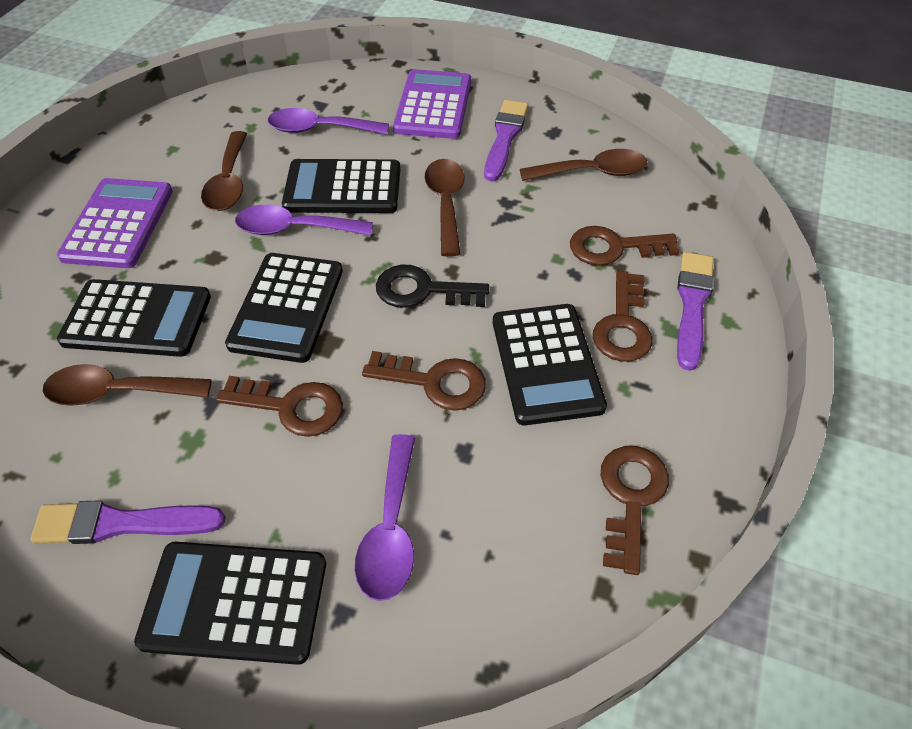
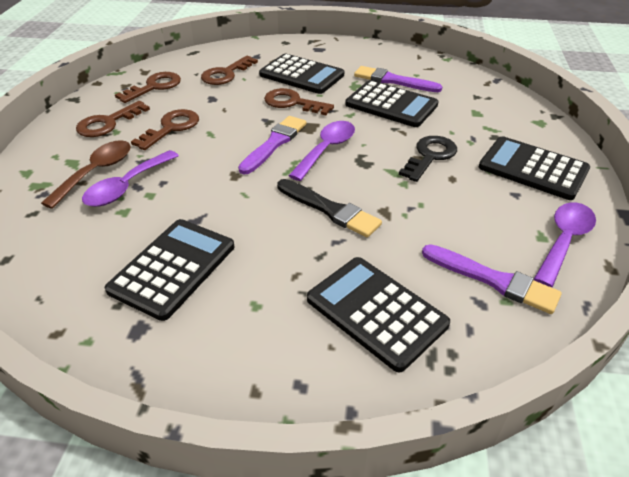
black brush: none = 0 -> [277,179,382,237] = 1
brown spoon: [43,364,212,406] [201,131,247,211] [424,159,465,257] [520,149,647,181] = 4 -> [41,140,131,209] = 1
purple calculator: [57,178,173,268] [393,69,471,139] = 2 -> none = 0

